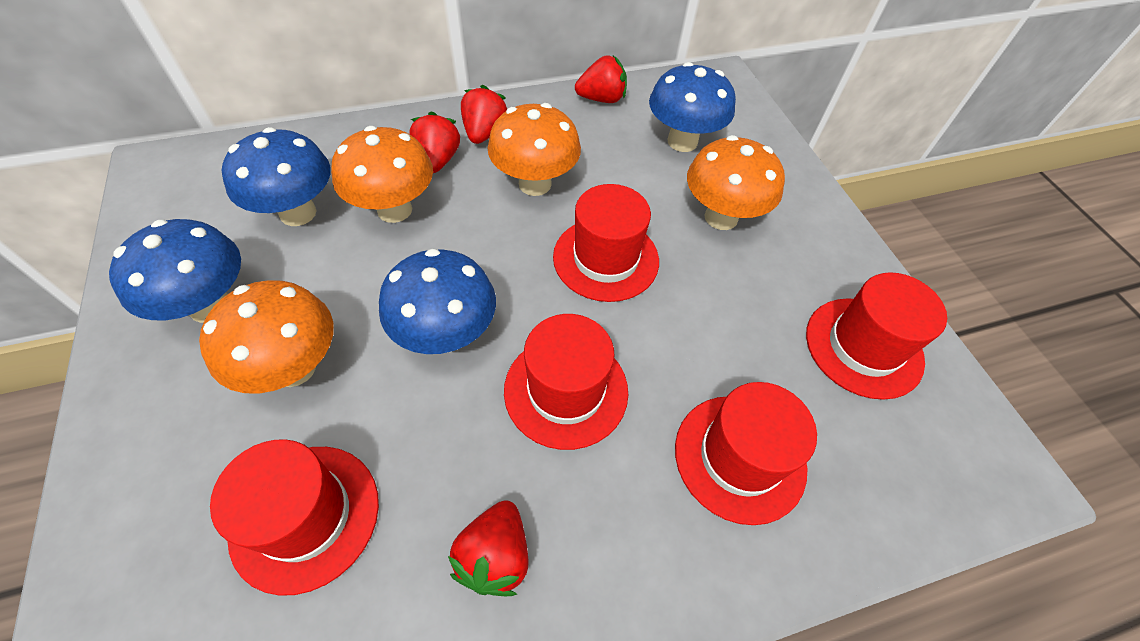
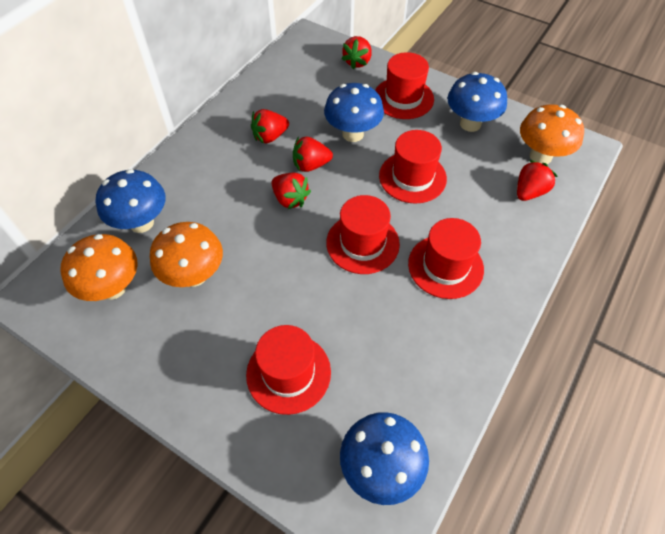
orange mushroom: [199,280,334,394] [331,126,433,223] [487,103,581,196] [687,135,785,230] = 4 -> [60,234,137,301] [150,222,223,287] [520,104,584,164] = 3
red strawberry: [409,112,460,173] [448,500,529,596] [461,85,507,144] [575,55,627,103] = 4 -> [251,109,289,144] [272,172,311,209] [293,136,333,172] [342,36,372,69] [517,160,558,201] = 5

